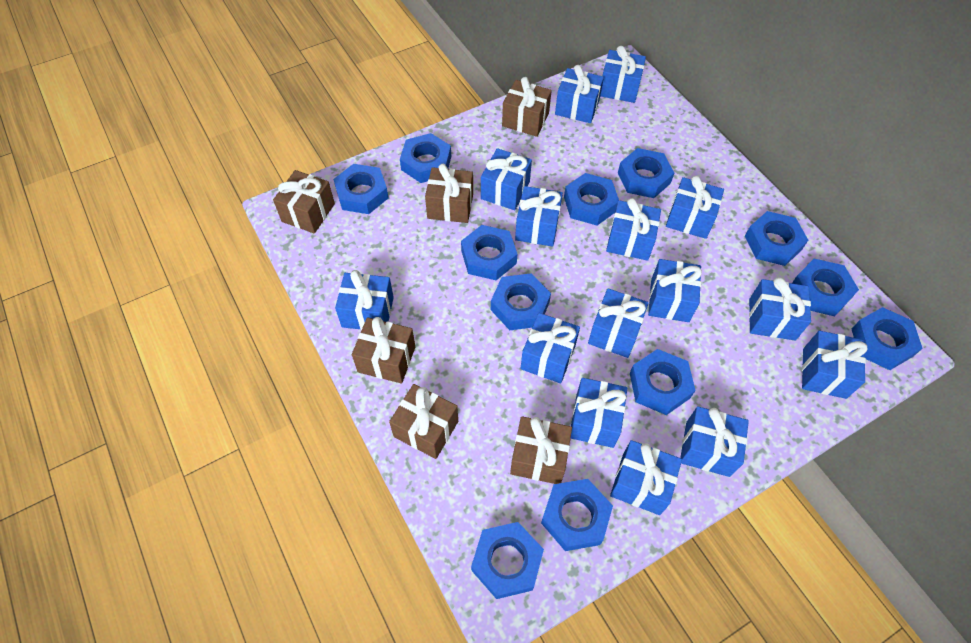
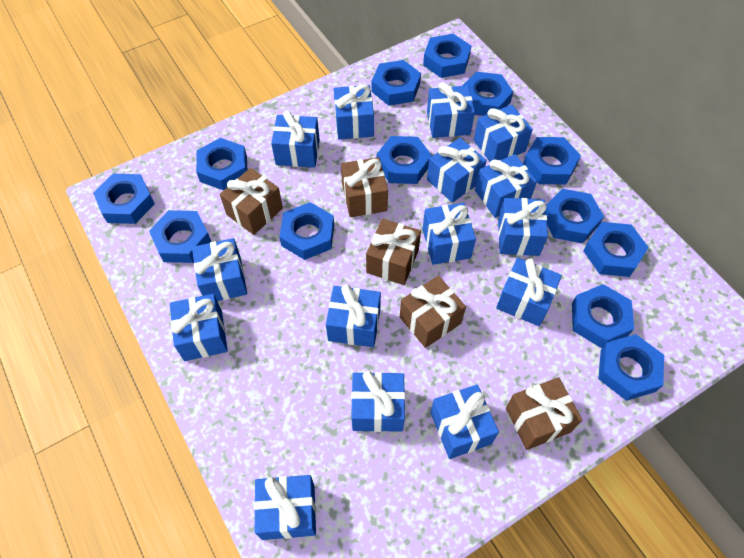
blue nut: [333,164,388,214] [400,133,451,183] [461,225,518,280] [471,522,544,599] [491,273,551,330] [541,479,613,551] [564,173,619,225] [618,148,674,198] [630,349,696,415] [745,211,808,266] [792,259,859,316] [852,307,923,370] = 12 -> [93,174,154,224] [149,210,211,263] [196,138,247,190] [279,202,334,260] [372,60,421,106] [377,136,432,184] [423,34,471,78] [462,72,513,116] [523,137,581,184] [546,189,604,243] [572,284,634,348] [583,222,649,277] [598,334,664,401] = 13
brown gift: [273,170,335,234] [352,317,415,384] [389,384,458,459] [425,164,473,223] [502,77,552,137] [510,416,572,484] = 6 -> [220,168,283,235] [341,157,388,217] [366,219,421,285] [400,276,466,348] [506,377,582,450] = 5

